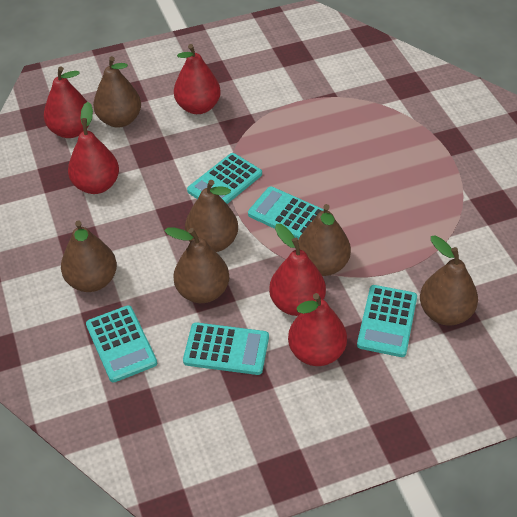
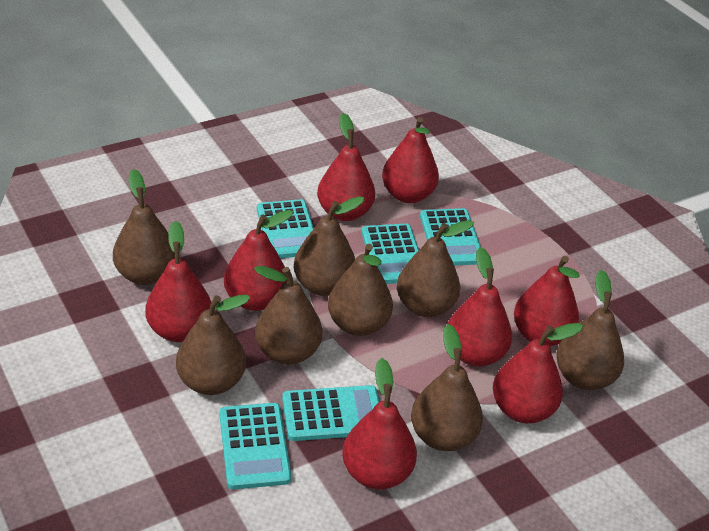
brown pear: [61,220,117,292] [93,56,141,127] [164,228,229,303] [185,180,238,252] [298,204,351,276] [420,235,478,326] = 6 -> [113,169,175,285] [176,295,250,395] [254,266,322,365] [294,196,364,296] [328,244,393,336] [397,220,474,317] [411,324,483,451] [556,270,624,390] = 8
red pear: [44,66,88,138] [68,102,119,194] [174,44,221,114] [269,224,326,316] [288,293,347,366] = 5 -> [145,221,212,342] [224,210,293,311] [317,113,375,221] [342,358,417,489] [382,117,439,203] [447,247,512,367] [493,323,583,423] [514,256,580,346] = 8

